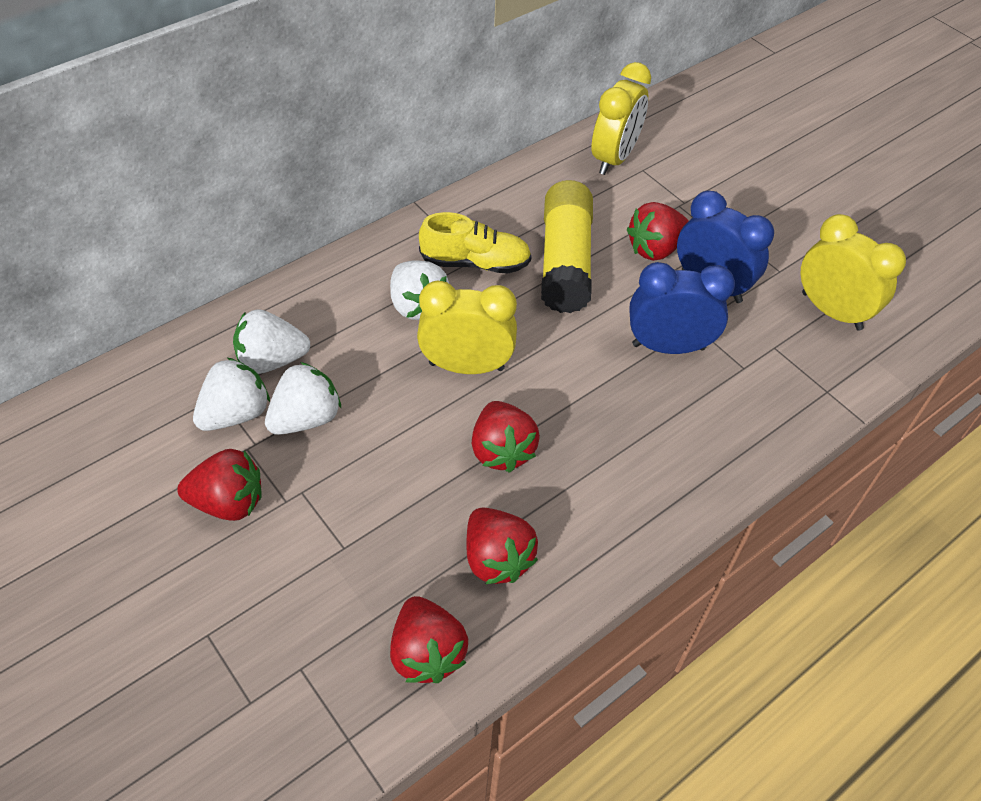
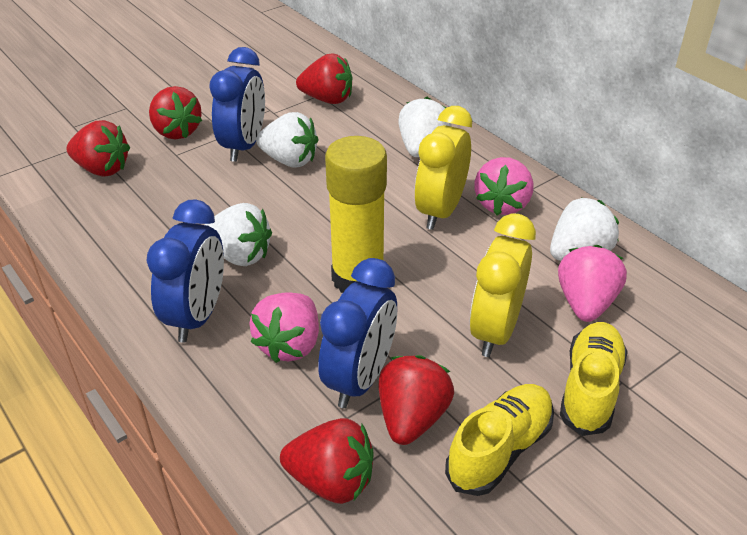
blue clock: [629,262,735,354] [677,191,774,303] = 2 -> [147,199,224,343] [209,47,265,162] [318,258,397,408] = 3
pink strawberry: none = 0 -> [249,293,319,363] [475,157,534,216] [558,245,627,322] = 3
yellow clock: [417,281,517,374] [592,62,651,175] [800,214,906,331] = 3 -> [415,106,472,230] [470,213,536,357] = 2
yellow shoe: [419,212,532,274] = 1 -> [445,384,554,496] [560,322,628,436] = 2

